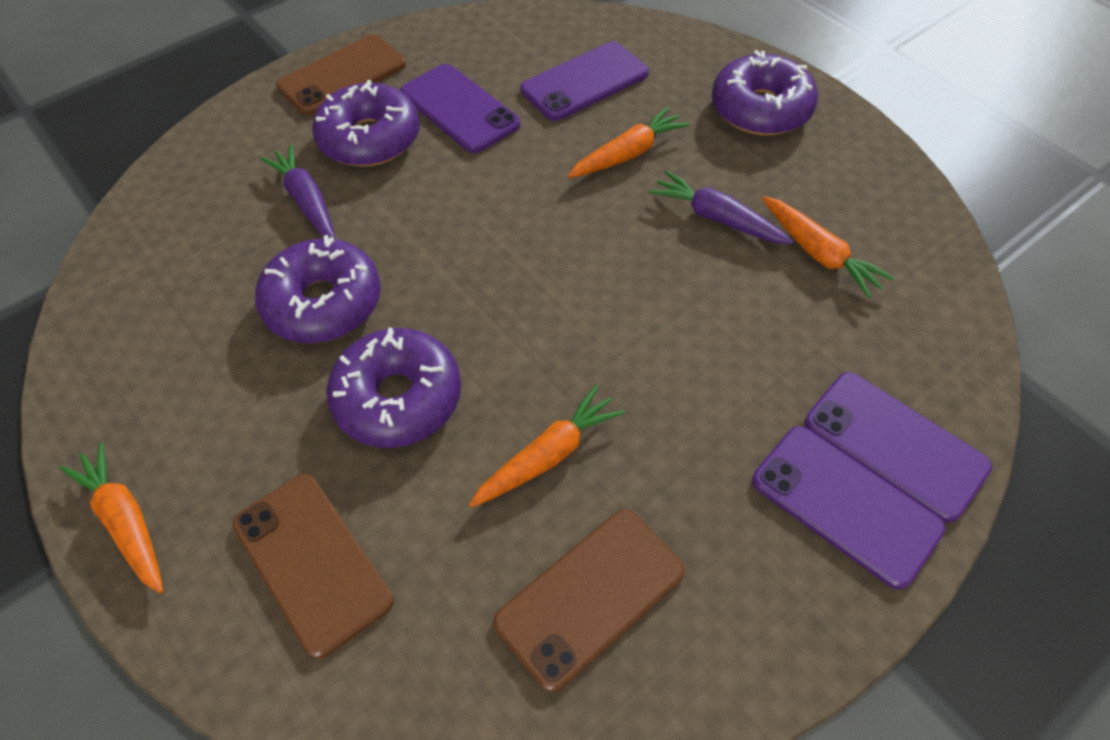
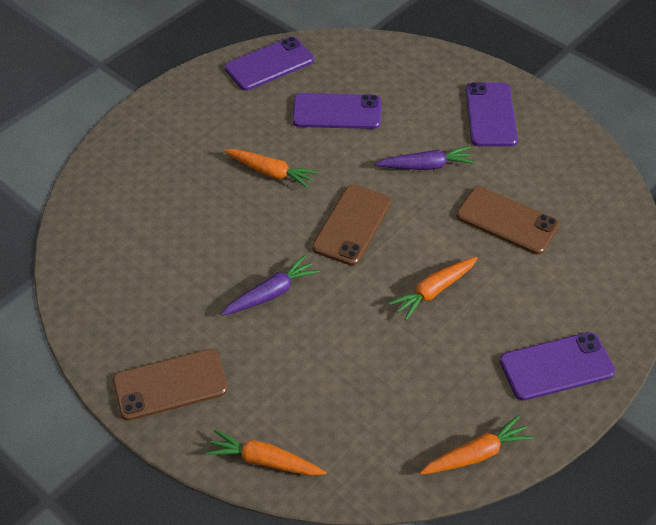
purple donut: [255,235,381,343] [312,80,420,167] [326,328,461,448] [712,50,818,135] = 4 -> none = 0

